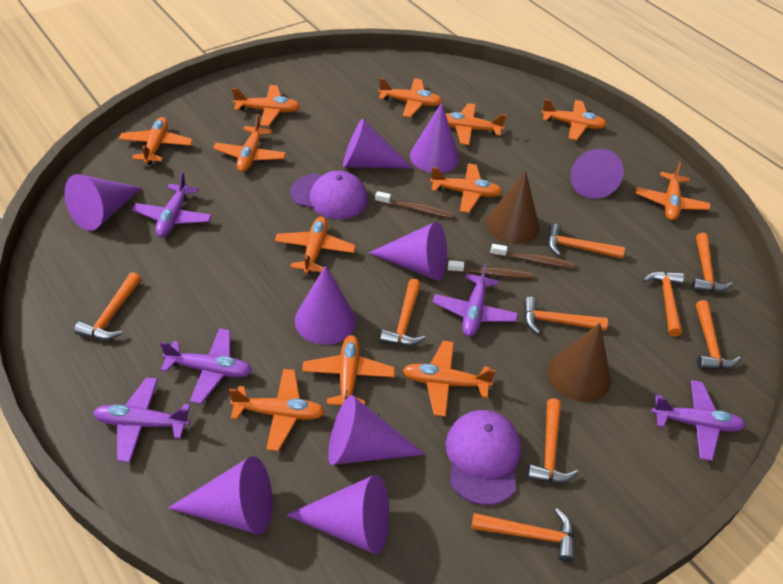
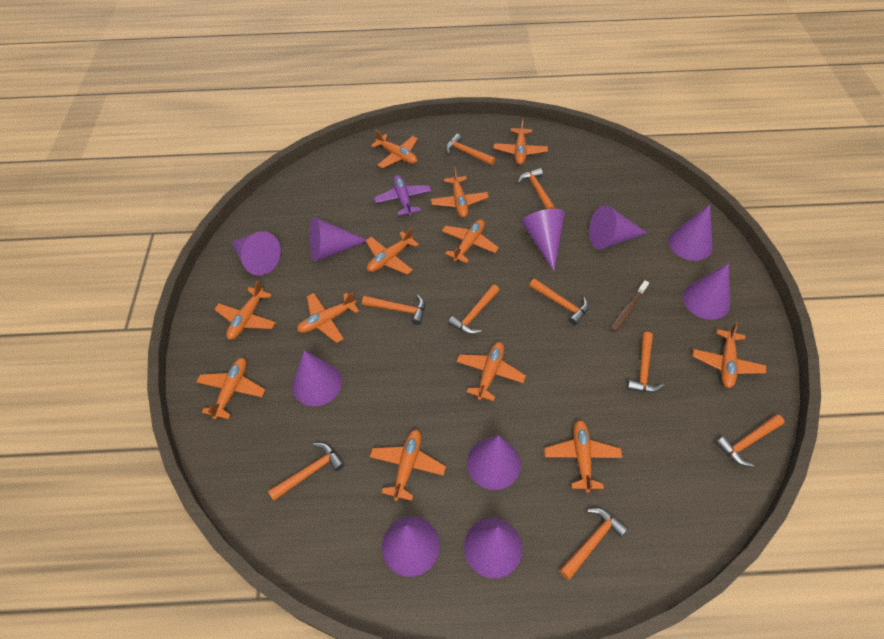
brown cone: [486,171,540,244] [548,323,611,402] = 2 -> none = 0
brown toothbrush: [375,191,454,218] [448,260,533,279] [491,244,574,269] = 3 -> [610,281,649,332] = 1
purple cap: [290,171,368,219] [446,410,521,505] = 2 -> none = 0
purple cone: [64,174,141,231] [168,456,273,534] [286,474,389,554] [295,265,356,345] [328,395,425,465] [343,118,414,169] [369,222,447,281] [410,102,459,173] [570,149,624,199] = 9 -> [231,231,281,276] [292,351,342,406] [309,217,367,262] [382,517,440,577] [464,518,523,578] [467,435,521,490] [522,209,565,271] [589,205,647,249] [668,204,713,261] [683,263,730,320] = 10
purple plane: [93,377,190,462] [132,172,212,237] [160,328,252,404] [433,263,518,337] [652,380,745,461] = 5 -> [374,175,431,216] = 1

